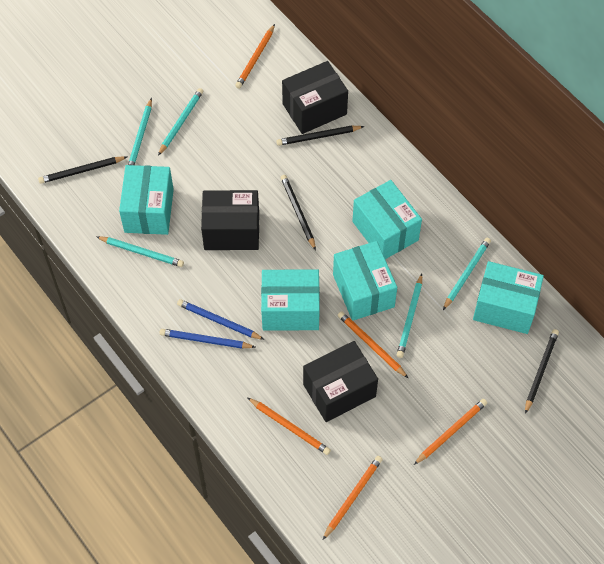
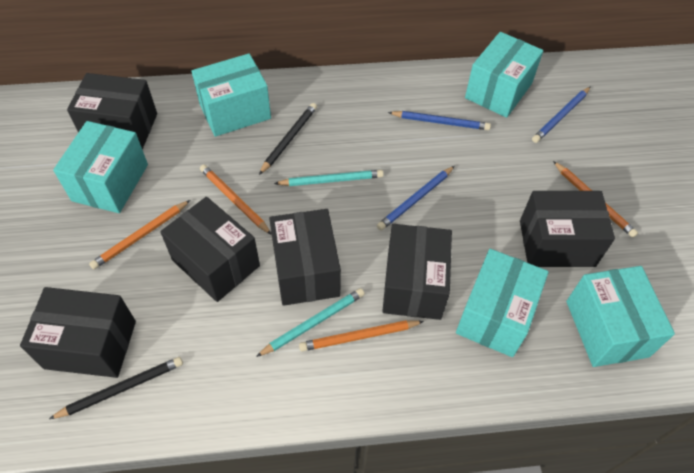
black box: [201,190,259,250] [282,61,348,134] [303,341,378,422] = 3 -> [20,287,136,378] [67,73,157,149] [160,197,260,302] [269,209,341,306] [382,224,452,320] [520,191,615,267] = 6
black pencil: [38,156,127,184] [276,125,364,146] [281,175,316,250] [525,329,559,414] = 4 -> [49,357,183,419] [259,103,317,175] = 2
blue pencil: [160,329,255,349] [177,299,265,340] = 2 -> [377,166,454,231] [388,111,491,130] [532,86,591,143] = 3
orange pencil: [235,24,275,89] [247,397,331,455] [323,456,383,540] [338,311,408,378] [414,399,487,465] = 5 -> [89,200,190,269] [200,164,272,235] [299,320,424,352] [553,161,638,238] = 4
turquoise pencil: [96,236,184,267] [128,98,152,165] [158,88,203,156] [397,274,422,358] [443,238,491,310] = 5 -> [256,288,365,357] [274,170,383,186] = 2

